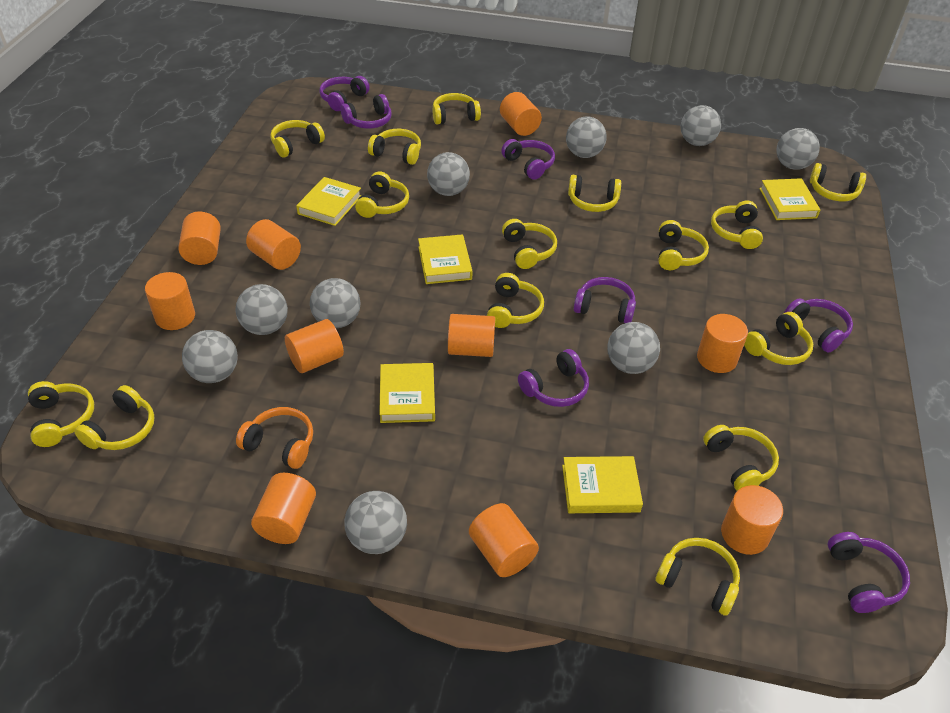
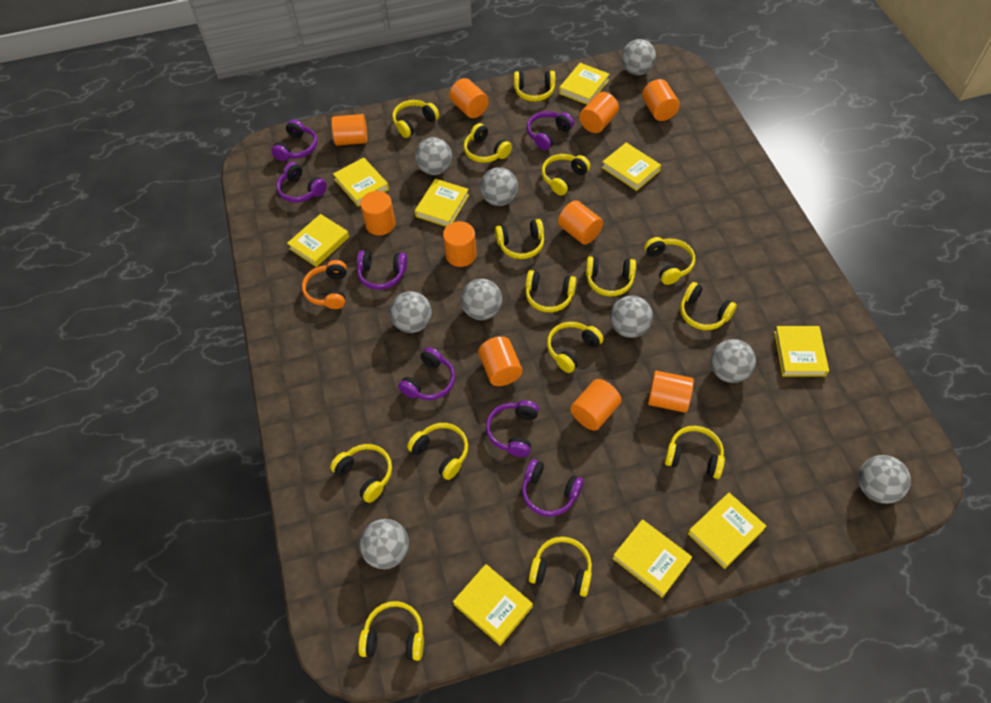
yellow book: [296,177,361,226] [379,363,435,423] [418,234,473,284] [562,456,643,513] [759,178,820,220] = 5 -> [287,214,349,267] [333,157,389,207] [415,179,469,227] [453,564,533,646] [559,63,609,105] [602,143,661,191] [613,520,692,598] [688,493,766,569] [774,326,829,377] = 9

